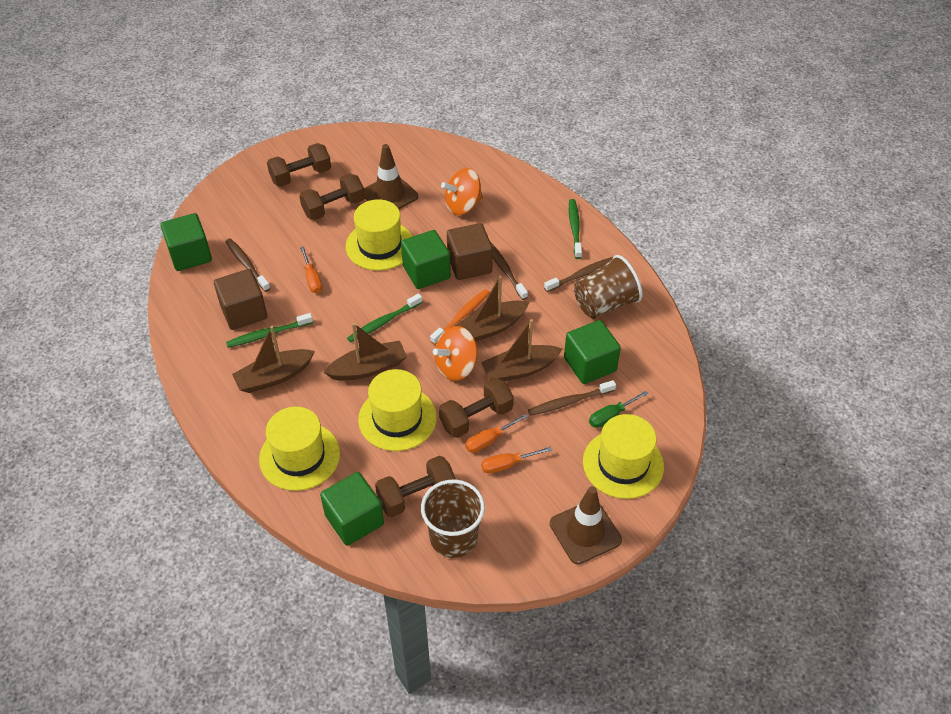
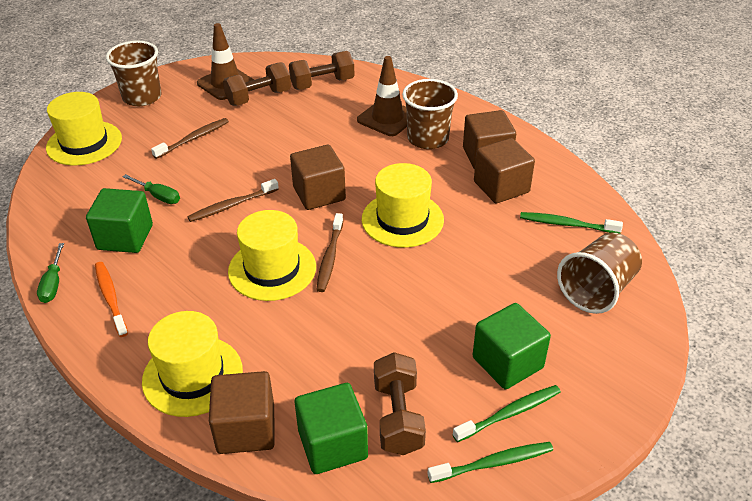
brown boat: [232,326,315,393] [323,323,407,381] [454,276,529,341] [481,319,562,381] = 4 -> none = 0
brown cube: [214,269,267,330] [447,223,493,280] = 2 -> [209,371,275,454] [290,145,346,210] [463,110,516,169] [474,138,535,203] = 4
brown cup: [421,479,485,558] [574,255,643,319] = 2 -> [106,41,162,106] [402,79,458,149] [557,233,642,314] = 3
brown dumbbell: [267,143,331,187] [299,173,365,220] [375,456,456,517] [439,378,514,438] = 4 -> [223,62,291,106] [289,51,355,90] [374,352,426,455] = 3
brown toothbrush: [225,238,271,292] [491,243,528,300] [528,380,616,416] [544,257,613,292] = 4 -> [151,118,229,159] [187,179,279,222] [316,213,343,292] = 3
green cube: [160,213,212,271] [320,472,384,546] [401,230,451,289] [564,320,621,384] = 4 -> [86,188,153,253] [295,383,368,474] [473,303,551,389] = 3
green screwdriver: [589,391,649,428] = 1 -> [37,243,64,303] [123,174,180,204] = 2
orange screwdriver: [300,247,322,293] [465,414,528,453] [481,447,552,474] = 3 -> none = 0
orange spinning top: [433,326,478,381] [441,168,483,215] = 2 -> none = 0

